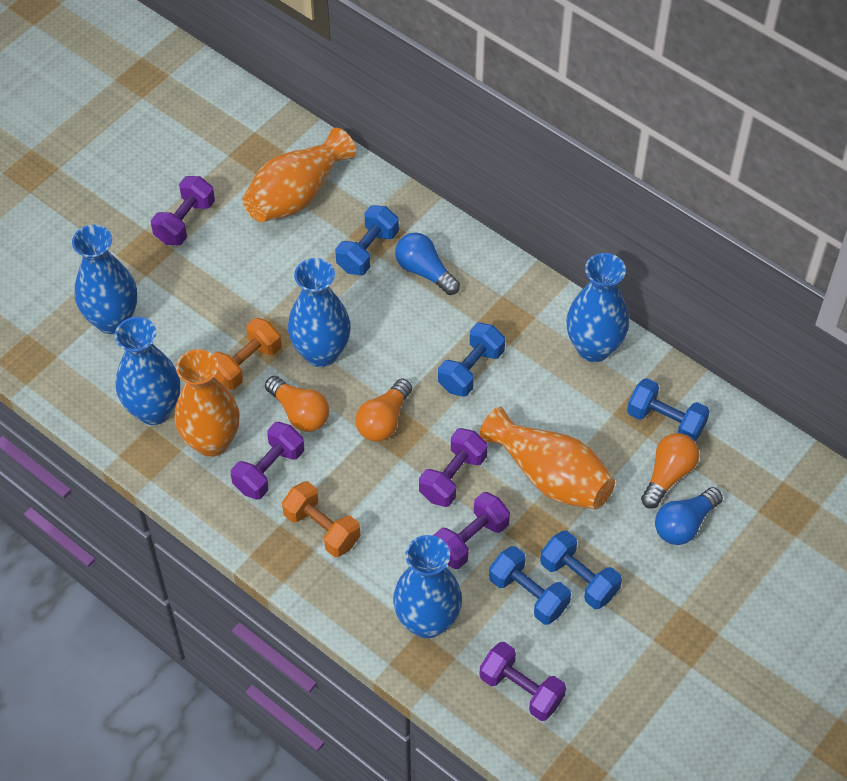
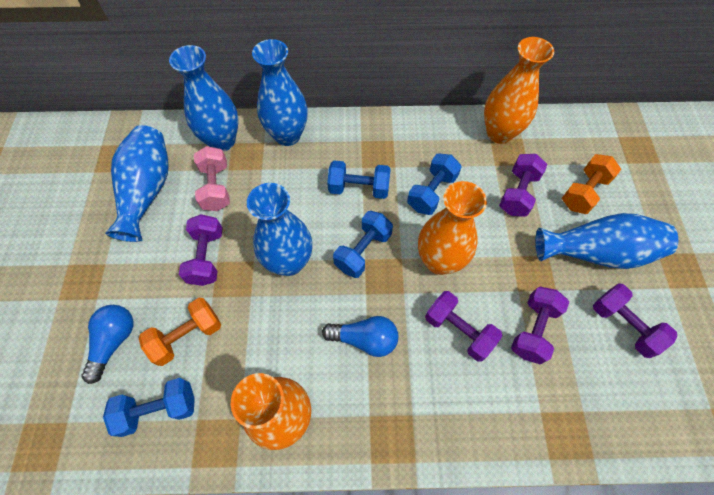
blue dumbbell: [335,205,399,275] [438,323,505,397] [489,546,571,625] [540,531,622,609] [627,378,710,441] = 5 -> [103,378,195,437] [327,161,391,199] [333,211,393,278] [407,154,462,215] = 4
orange light bulb: [265,376,329,432] [355,379,412,442] [641,433,699,509] = 3 -> none = 0
pink dumbbell: none = 0 -> [194,146,230,211] = 1

